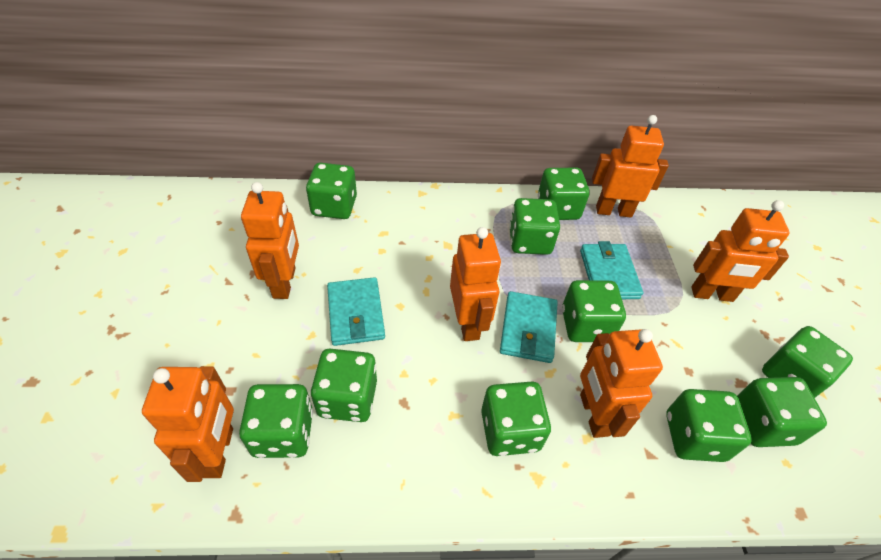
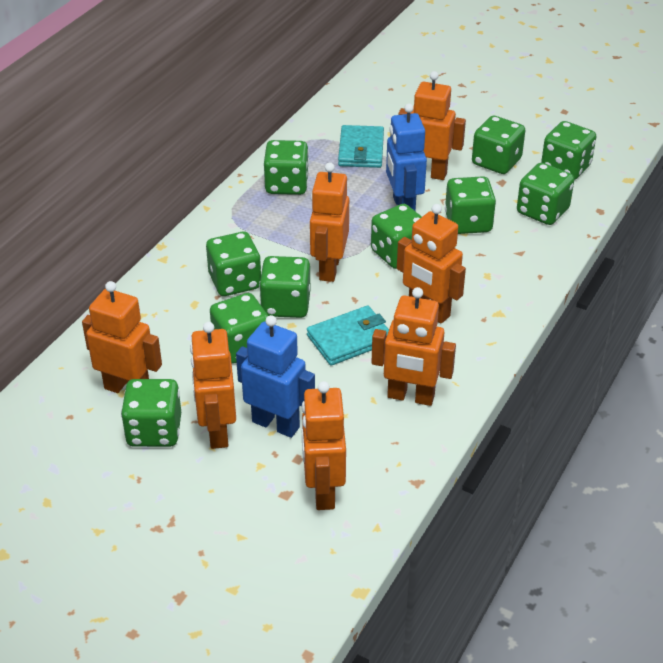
blue robot: none = 0 -> [236,315,315,438] [386,103,427,211] = 2
orange robot: [142,366,234,482] [241,182,299,299] [450,227,501,341] [580,329,663,438] [592,115,669,217] [691,200,790,302] = 6 -> [82,281,162,393] [190,322,236,449] [302,381,346,510] [310,162,349,282] [371,287,456,406] [397,204,466,324] [398,71,466,180] = 7
turquoise wallet: [327,277,385,346] [500,291,558,363] [580,241,643,299] = 3 -> [307,305,389,366] [338,125,384,168] = 2

